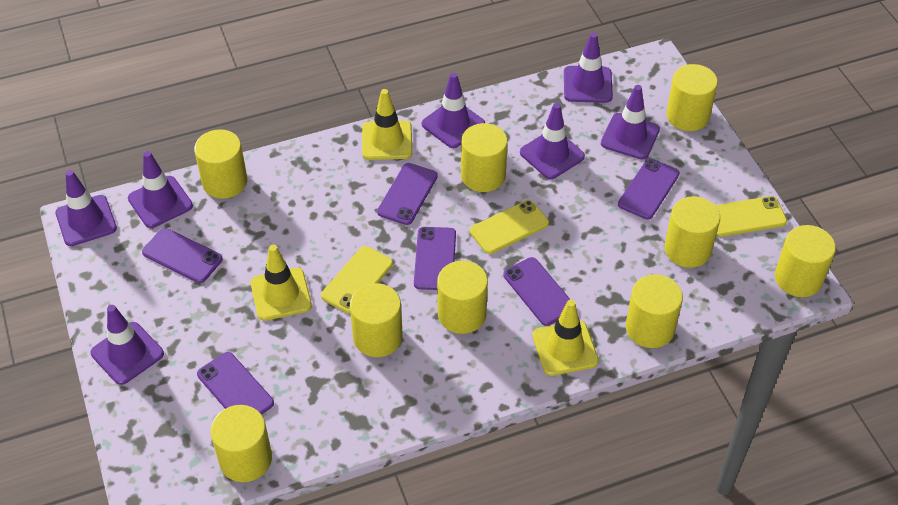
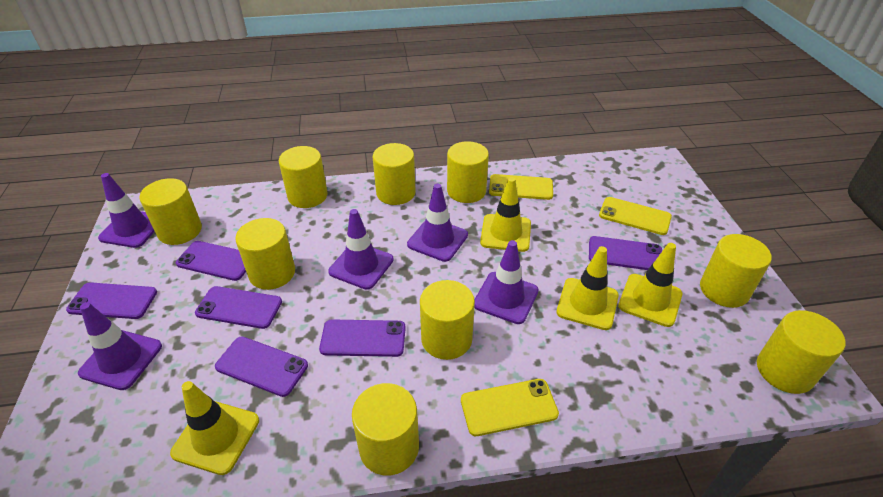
purple traffic cone: [55,170,117,246] [91,305,164,385] [128,151,193,228] [422,72,485,148] [520,103,585,179] [564,33,613,103] [601,85,660,159] = 7 -> [78,302,162,390] [98,173,155,248] [328,209,394,290] [407,184,468,262] [474,240,539,324] = 5
yellow traffic cone: [251,245,312,321] [362,89,412,160] [533,299,599,376] = 3 -> [170,381,259,475] [480,177,531,252] [556,246,619,330] [618,243,682,327] = 4

